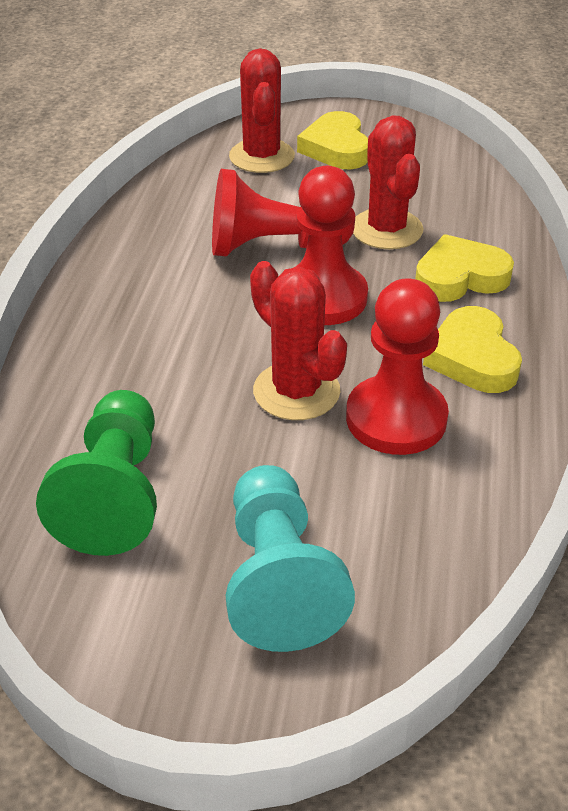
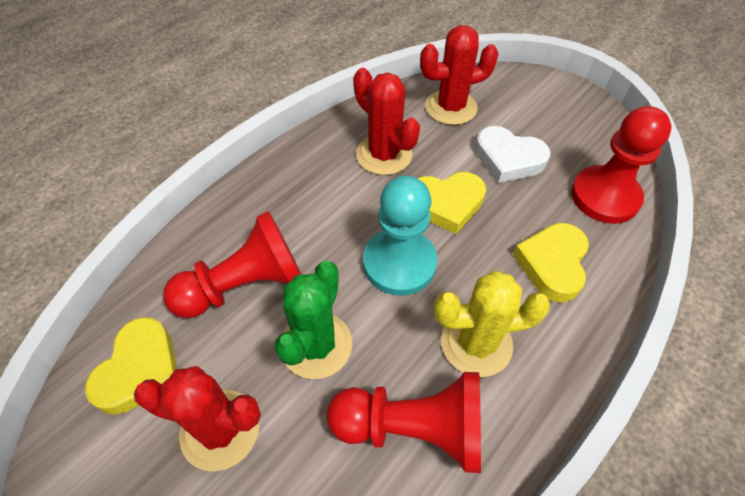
green cactus: none = 0 -> [275,261,352,379] = 1
green pawn: [36,390,157,556] = 1 -> none = 0
white heart: none = 0 -> [475,126,551,183] = 1
yellow cactus: none = 0 -> [434,271,551,377] = 1

